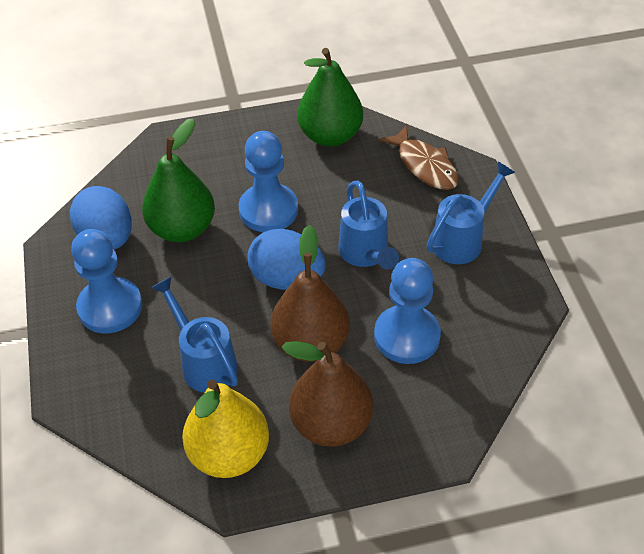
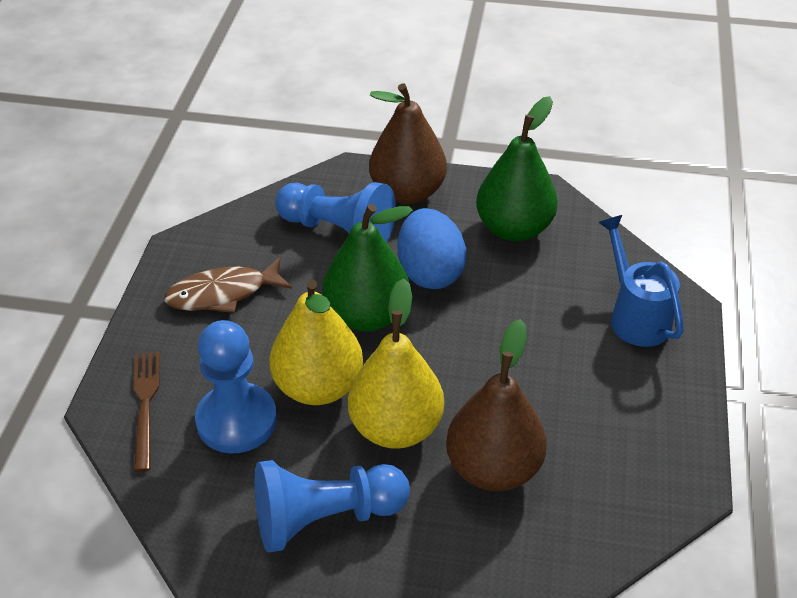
blue egg: [70,186,132,250] [248,229,326,290] = 2 -> [398,208,466,289] = 1
blue watering can: [151,277,238,393] [338,181,399,270] [427,162,515,264] = 3 -> [598,215,684,347] = 1
brown fork: none = 0 -> [133,352,160,472] = 1
yellow pear: [182,379,269,478] = 1 -> [269,279,363,405] [348,278,444,449] = 2

